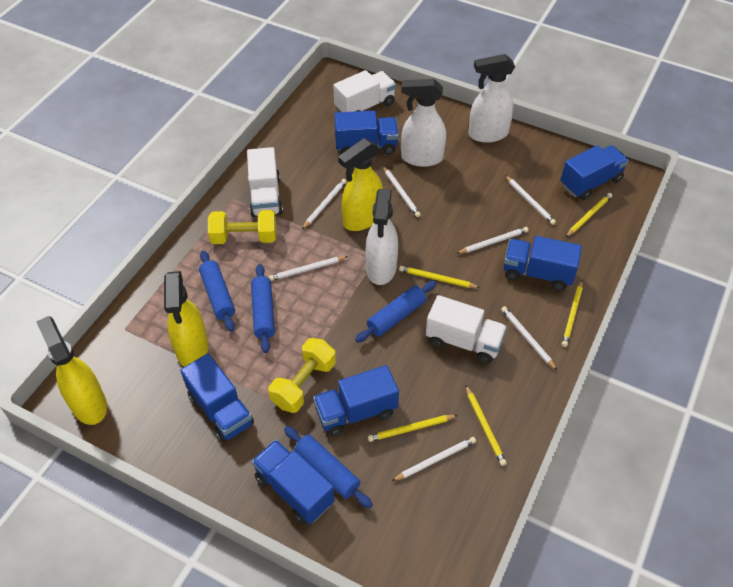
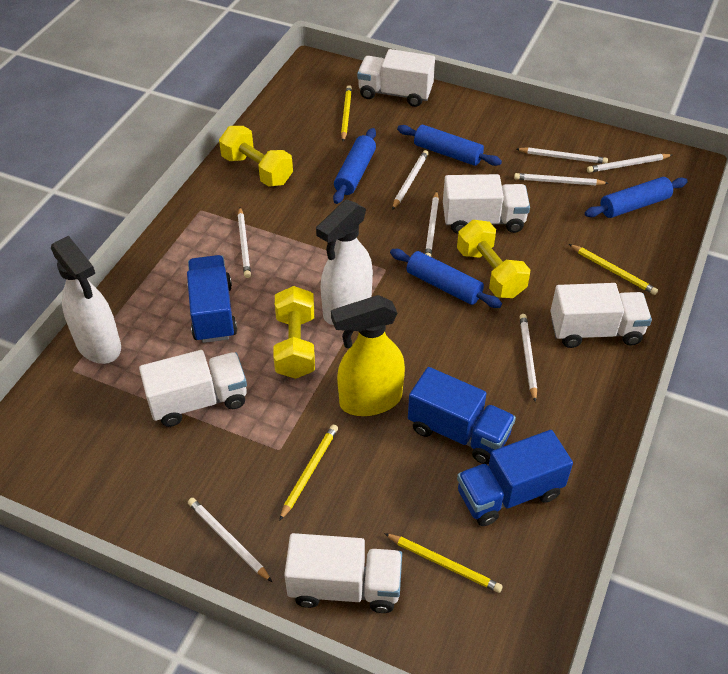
blue truck: [180,353,254,442] [252,440,335,524] [313,365,399,436] [334,111,399,154] [504,236,582,291] [561,145,629,200] = 6 -> [187,255,237,343] [408,367,516,464] [457,430,573,526] = 3
white pencil: [269,256,348,281] [302,179,347,229] [383,166,421,217] [392,437,476,481] [456,227,528,254] [501,306,557,370] [505,175,556,225] = 7 -> [188,498,272,582] [238,207,251,278] [392,150,429,210] [425,191,439,257] [514,173,608,185] [517,147,608,164] [519,314,537,402] [587,154,672,173] = 8
white spray bottle: [366,189,398,285] [401,79,446,167] [468,54,515,143] = 3 -> [51,236,121,364] [316,199,373,325] = 2
white truck: [247,147,283,217] [333,70,396,112] [426,295,507,364] = 3 -> [139,350,247,427] [284,533,402,613] [357,49,435,107] [443,174,530,234] [550,283,652,348] = 5
yellow dumbbell: [208,210,276,244] [268,338,336,413] = 2 -> [219,126,293,187] [273,286,315,379] [457,220,530,298] = 3
yellow pencil: [368,415,458,442] [399,266,480,288] [465,385,507,466] [562,280,583,347] [566,193,612,237] = 5 -> [279,425,338,521] [341,85,352,142] [384,533,503,593] [569,244,658,295] = 4
yellow spray bottle: [36,316,107,425] [164,271,208,367] [338,138,383,231] = 3 -> [331,295,405,416] = 1

